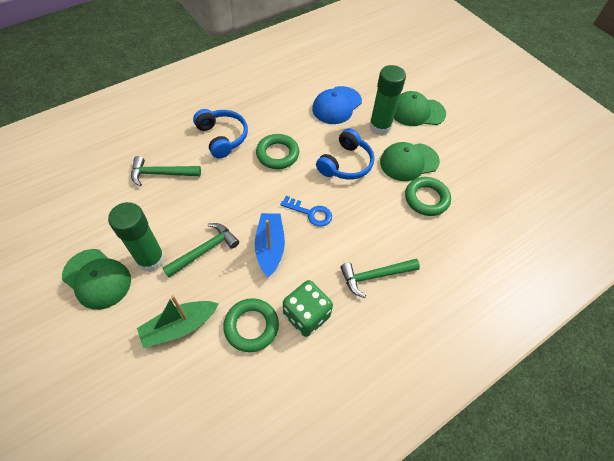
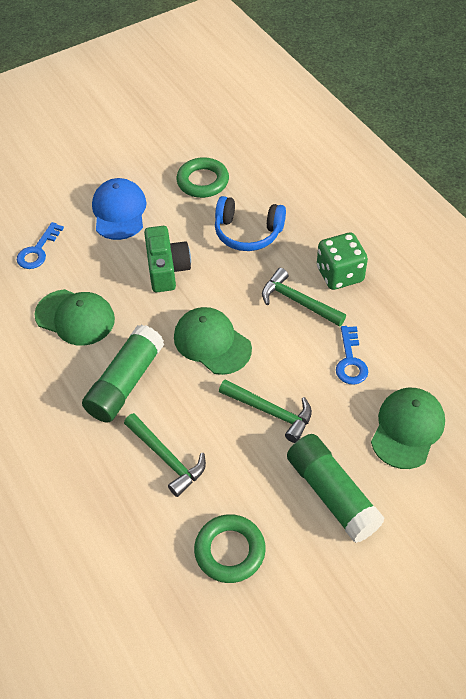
blue boat: [255,213,285,278] = 1 -> none = 0
blue headphones: [193,109,248,159] [316,128,374,180] = 2 -> [215,196,286,251] = 1
blue key: [280,196,332,227] = 1 -> [17,222,64,269] [336,326,368,385] = 2
green boat: [137,295,219,348] = 1 -> none = 0
green camera: none = 0 -> [144,226,191,292] = 1
green ring: [223,298,279,352] [256,134,299,169] [405,177,451,216] = 3 -> [177,157,229,198] [194,514,266,583] = 2

